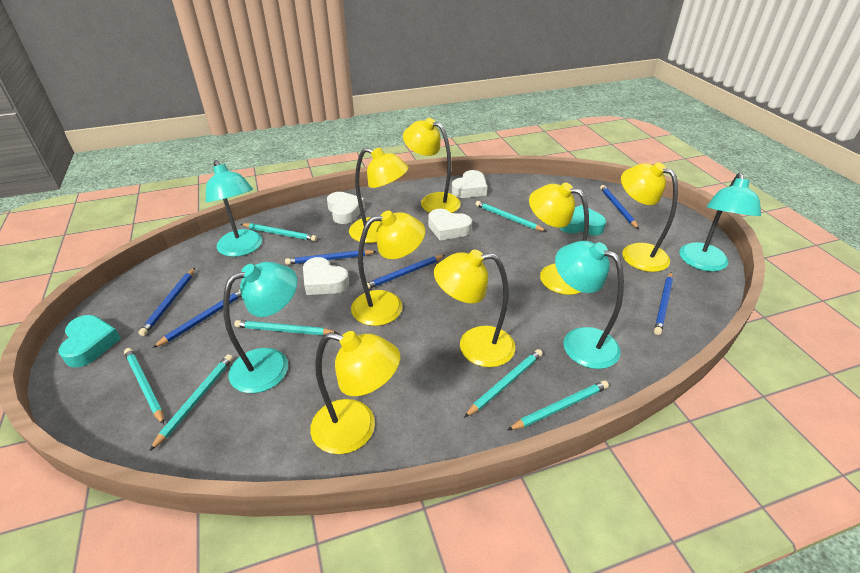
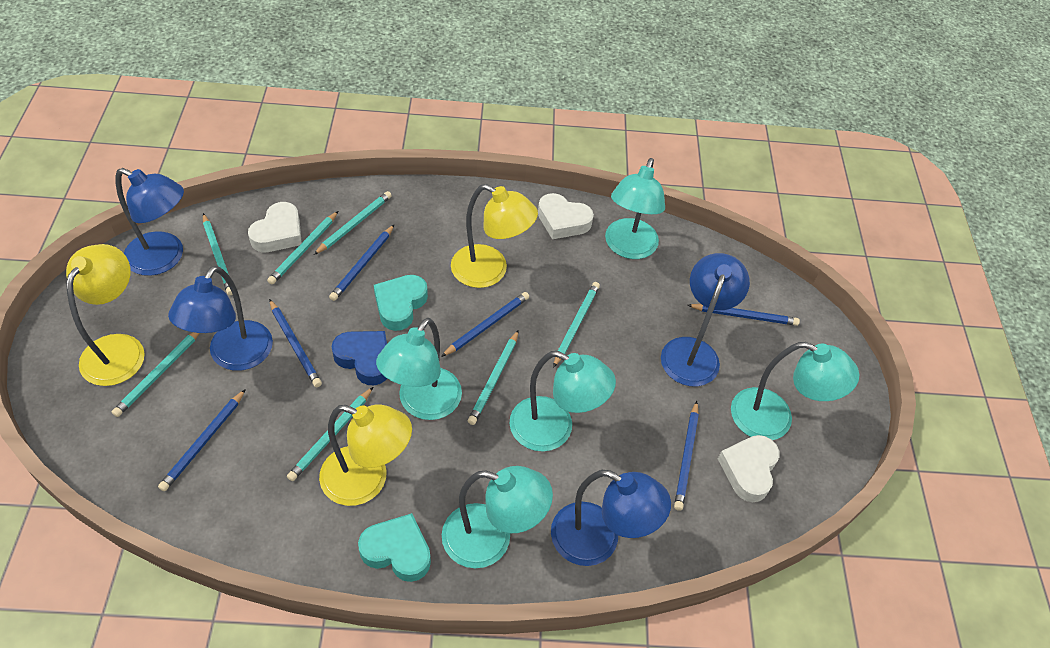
blue heart: none = 0 -> [332,331,387,385] = 1
blue lamp: none = 0 -> [115,168,184,276] [168,266,273,371] [551,470,671,566] [661,253,750,386] = 4
turquoise lamp: [206,160,262,257] [223,262,297,393] [555,241,624,369] [679,173,761,272] = 4 -> [376,318,462,420] [442,466,553,568] [510,351,616,452] [605,158,665,259] [731,342,859,440] = 5
white heart: [303,257,349,295] [327,192,365,224] [428,209,472,241] [452,170,487,198] = 4 -> [248,202,302,252] [538,193,594,239] [718,435,780,502] = 3
yellow lamp: [310,331,400,454] [349,148,409,243] [351,210,425,326] [403,118,461,213] [434,249,515,367] [529,182,589,295] [621,162,678,272] = 7 -> [66,244,145,386] [319,404,412,506] [451,184,538,288] = 3

